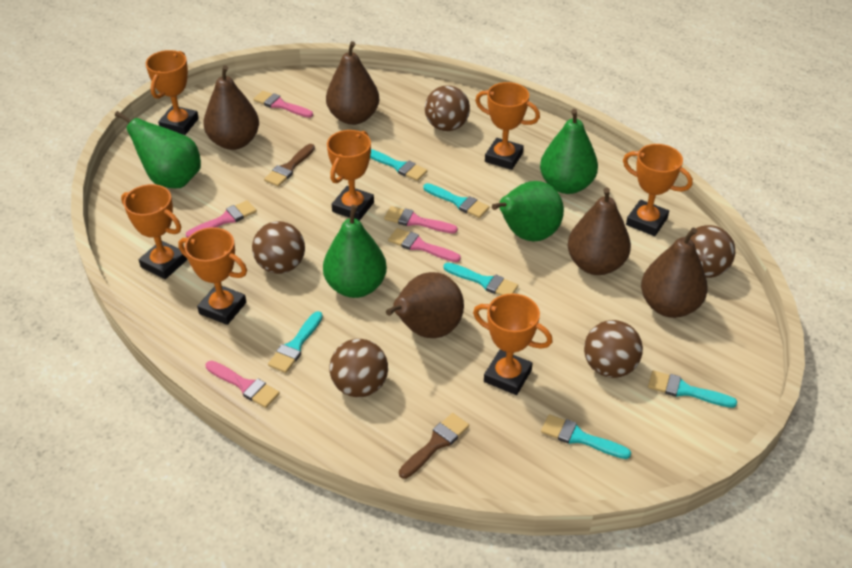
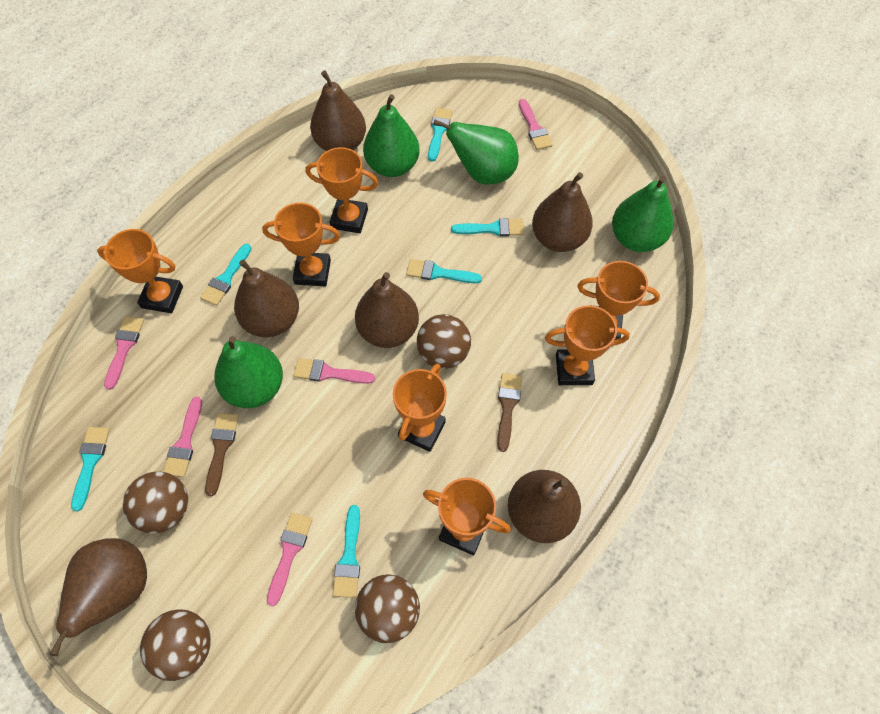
brown ball: [252,221,305,274] [329,339,388,397] [425,85,470,131] [584,320,643,378] [690,225,735,278] = 5 -> [123,472,188,534] [140,609,211,681] [355,574,420,643] [417,314,471,369] = 4
brown pear: [204,65,259,150] [326,41,379,125] [386,272,464,338] [568,187,631,275] [641,228,708,318] = 5 -> [49,538,147,656] [234,259,299,337] [310,70,366,151] [355,272,419,348] [508,470,581,543] [532,172,593,252] = 6

